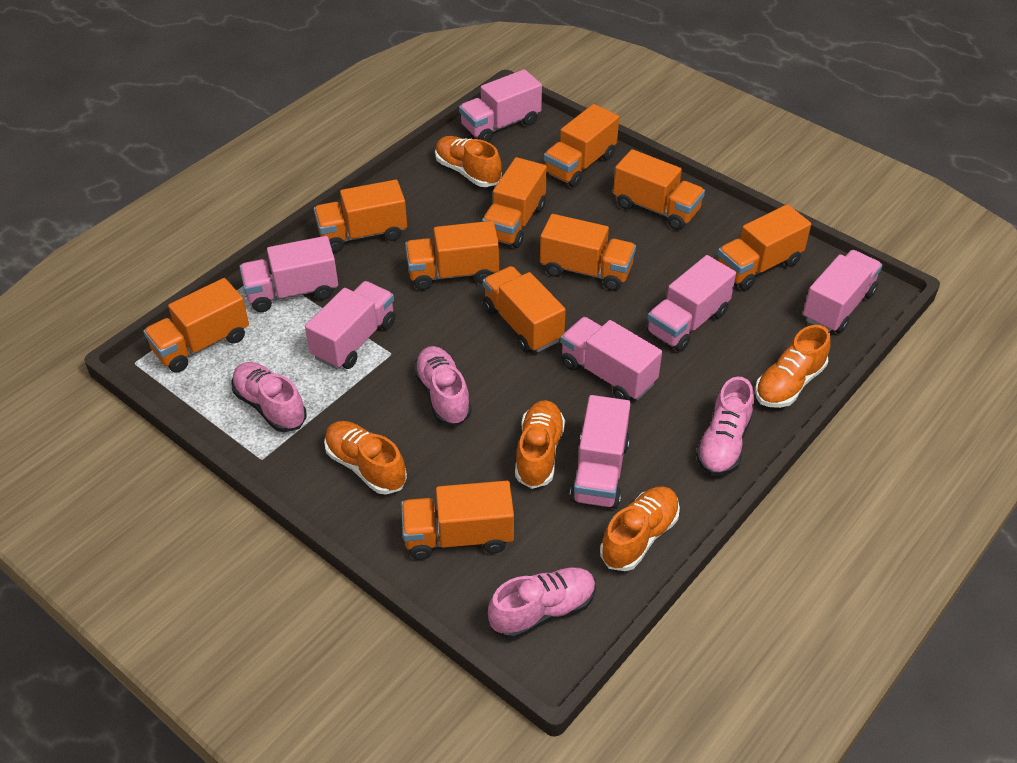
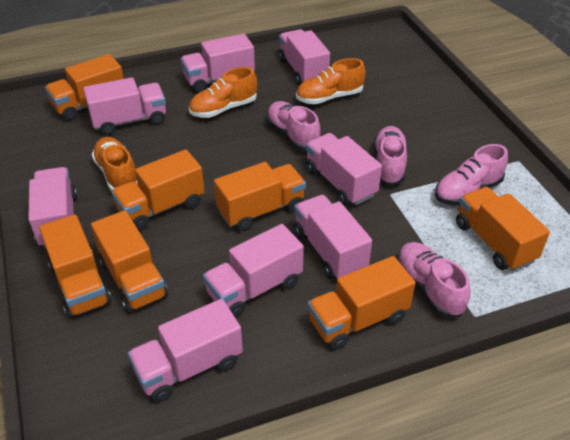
orange shoe: [324,421,407,495] [435,136,502,187] [515,400,565,489] [600,486,680,571] [755,325,831,408] = 5 -> [91,137,138,191] [189,67,257,118] [296,58,366,104] = 3
orange truck: [143,278,249,373] [314,180,407,252] [401,481,514,560] [405,221,499,290] [482,157,547,248] [483,266,566,353] [540,214,636,291] [544,104,619,187] [613,149,705,230] [717,204,811,290] = 10 -> [39,214,111,318] [45,54,124,121] [91,210,168,313] [111,150,205,231] [214,162,306,231] [308,256,416,350] [456,187,550,271] = 7
pink truck: [239,236,338,312] [305,281,395,369] [459,69,542,142] [561,317,662,400] [570,395,631,509] [646,255,736,352] [803,250,882,333] = 7 -> [28,167,77,248] [83,77,166,135] [128,299,243,402] [181,34,255,92] [203,224,304,318] [278,29,330,86] [294,195,372,279] [305,133,382,206] = 8

